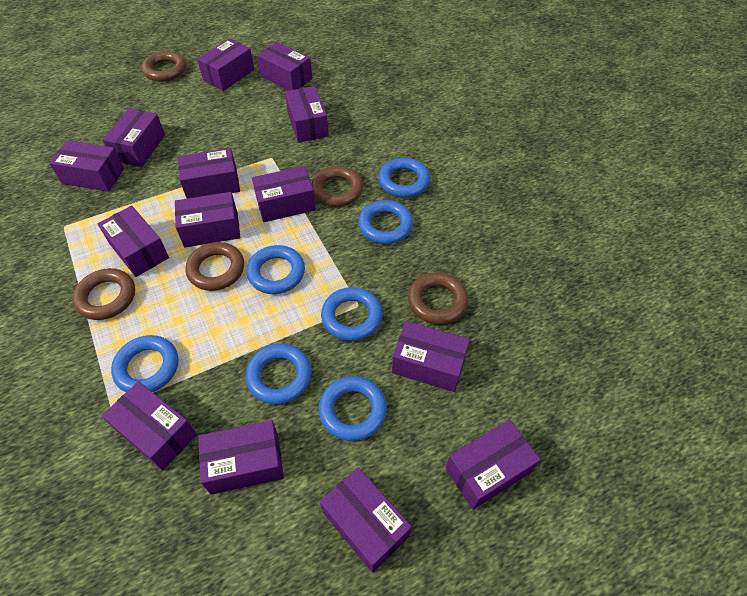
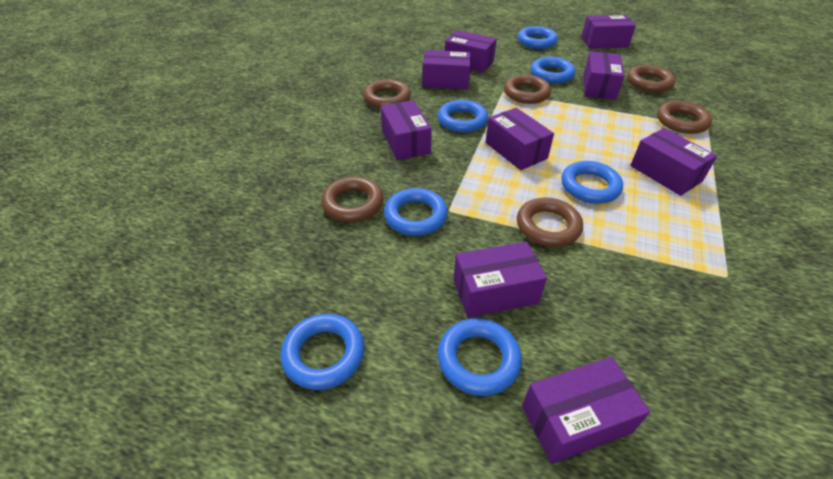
brown ring: [72,268,135,320] [142,51,186,82] [186,242,244,291] [312,166,363,207] [408,272,468,325] = 5 -> [321,177,384,222] [363,79,411,109] [504,75,551,104] [517,197,583,247] [627,65,676,93] [657,101,712,134] = 6
purple box: [49,140,124,192] [98,206,169,277] [102,381,197,471] [103,108,165,167] [175,192,240,247] [178,148,240,199] [197,38,254,91] [198,420,284,495] [252,166,316,222] [257,42,312,91] [285,86,329,143] [320,467,412,573] [392,321,470,392] [446,420,540,510] = 14 -> [381,100,432,160] [422,50,471,90] [445,30,497,73] [454,241,547,318] [485,108,554,170] [522,357,650,464] [581,15,636,49] [583,51,625,100] [630,128,717,196] = 9

